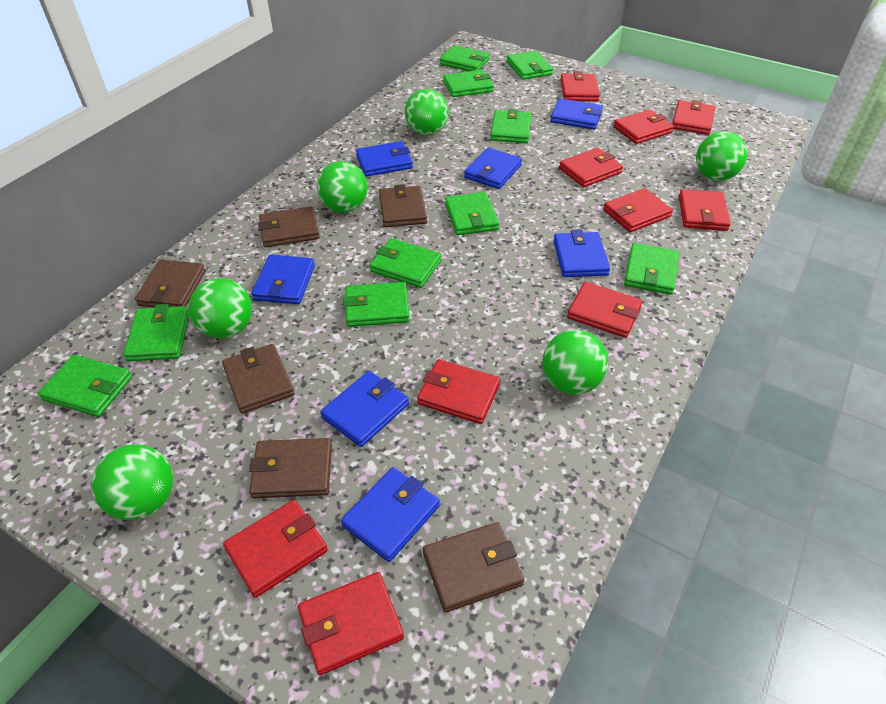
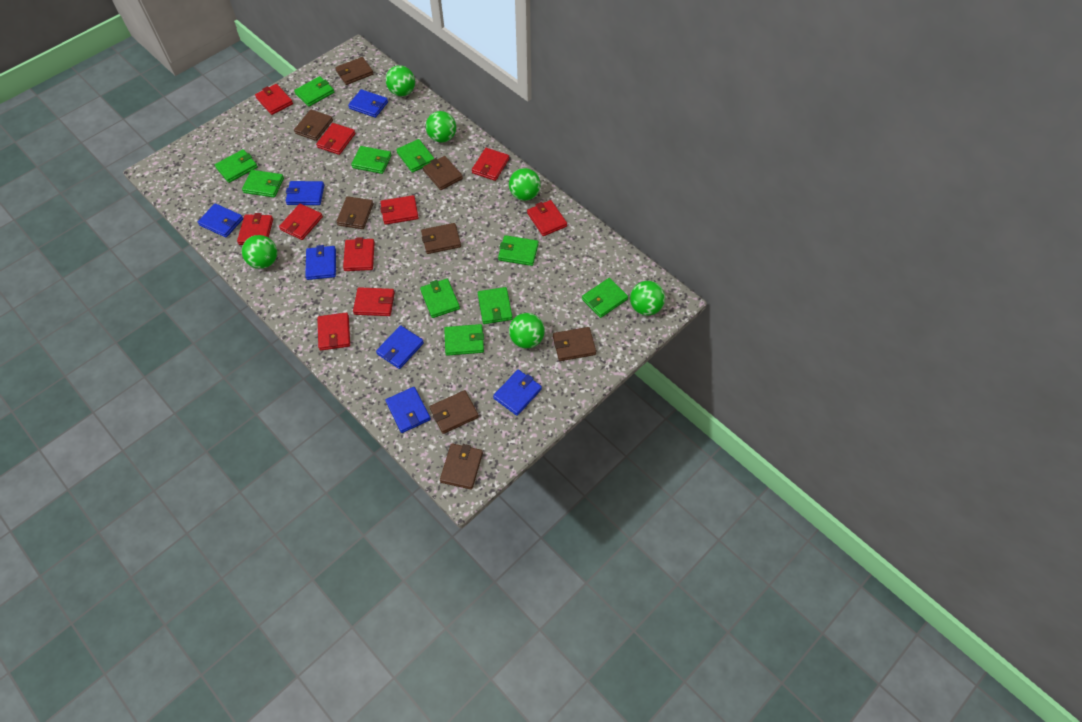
brown wallet: [135,260,206,308] [222,344,295,414] [249,438,332,498] [258,206,320,247] [379,184,427,227] [423,522,524,612] = 6 -> [294,109,333,141] [335,57,373,85] [336,196,373,229] [421,223,461,254] [423,156,463,190] [430,390,479,434] [440,443,483,490] [553,327,596,361] = 8

